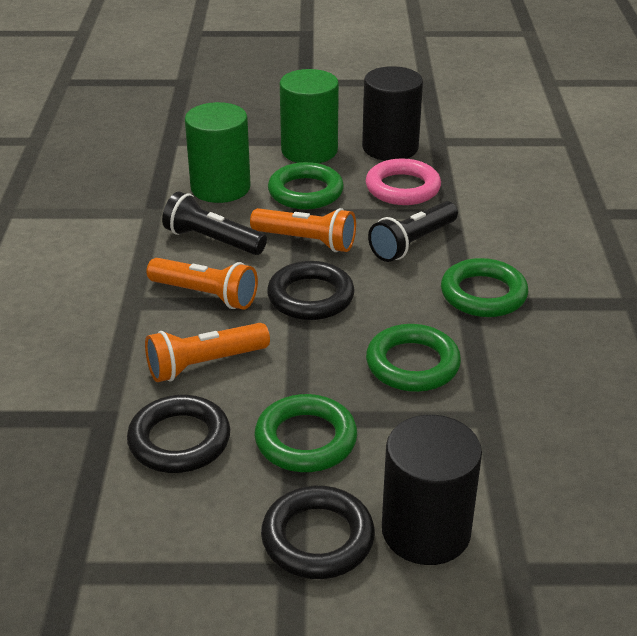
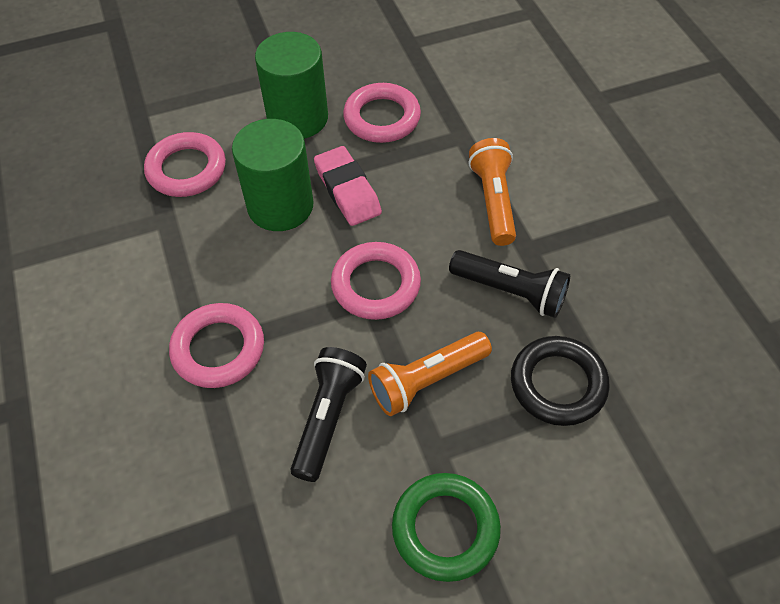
black cylinder: [362,66,423,161] [382,415,482,565] = 2 -> none = 0
black ring: [127,395,230,473] [261,486,375,579] [267,261,355,320] = 3 -> [511,336,610,426] = 1
green ring: [254,394,357,472] [268,162,344,209] [366,324,461,392] [441,258,528,317] = 4 -> [392,473,501,582] = 1
orange flashlight: [145,323,270,382] [147,258,258,309] [250,208,356,252] = 3 -> [368,332,492,416] [469,138,516,246] = 2
pink eraser: none = 0 -> [314,146,382,226] = 1
pink ring: [366,159,441,205] = 1 -> [144,132,226,197] [169,303,264,388] [331,242,421,320] [343,83,421,143] = 4

